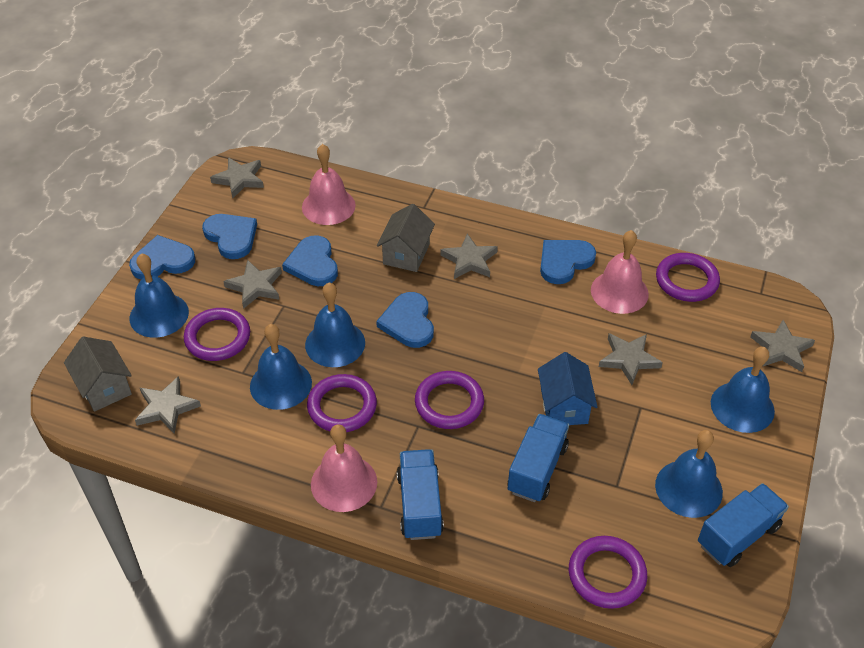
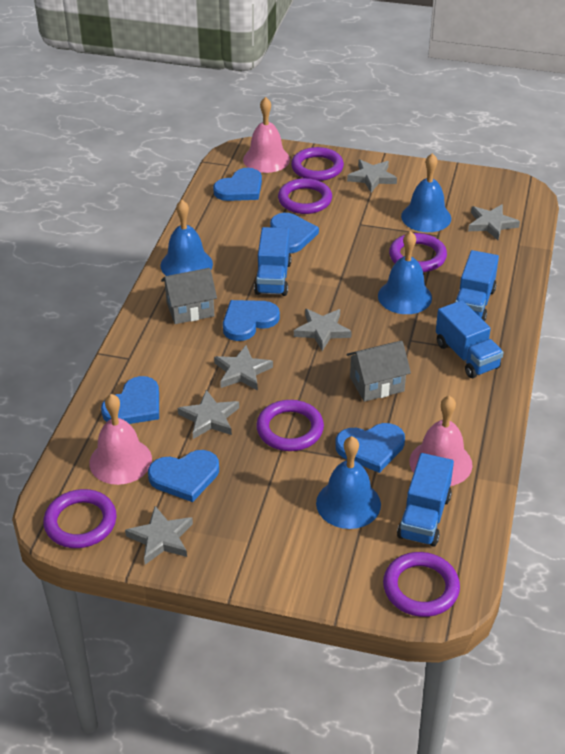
blue bell: [129,253,189,338] [250,324,312,410] [305,283,365,367] [655,430,723,518] [711,347,775,433] = 5 -> [160,200,213,276] [316,436,381,529] [378,231,432,314] [401,153,451,232] = 4
blue heart: [129,235,195,280] [202,214,257,259] [282,235,338,286] [376,292,434,348] [540,240,596,284] = 5 -> [101,376,159,424] [148,450,219,502] [213,168,262,201] [223,300,280,341] [270,213,319,253] [335,423,405,473] = 6
blue house: [538,352,598,425] = 1 -> none = 0
blue truck: [397,449,444,540] [508,414,569,502] [698,483,789,567] = 3 -> [254,227,292,296] [397,453,454,547] [436,300,503,378] [455,250,499,322] = 4
purple ring: [184,308,250,361] [307,374,377,432] [415,371,484,429] [569,536,647,609] [656,253,720,302] = 5 -> [43,489,117,548] [256,400,324,451] [278,178,332,214] [291,147,344,181] [383,552,460,617] [389,233,447,272] = 6

